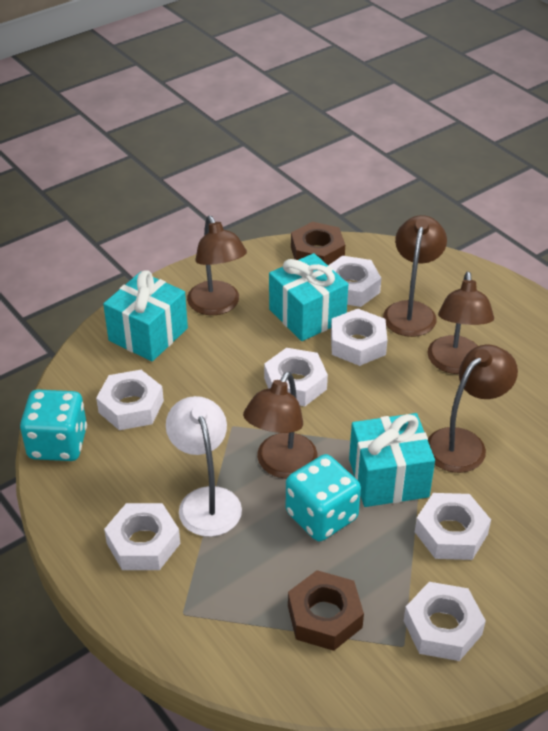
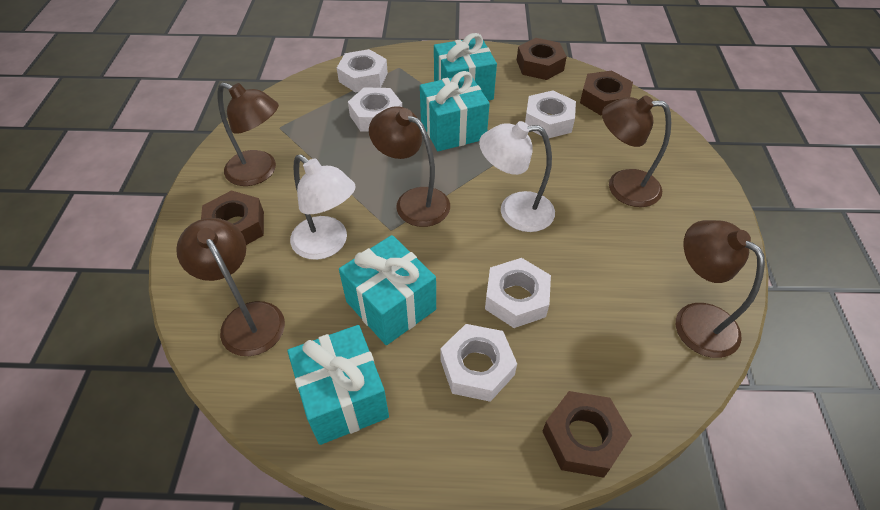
brown nut: [288,570,364,651] [291,222,345,265] = 2 -> [201,190,264,245] [517,38,567,80] [542,391,632,478] [580,71,633,116] = 4
turquoise dice: [20,389,87,461] [286,454,361,541] = 2 -> none = 0
turquoise gift: [103,270,188,361] [269,253,348,341] [349,413,435,507] = 3 -> [287,325,389,445] [339,235,436,345] [420,71,490,151] [434,33,497,100] = 4
white lamp: [166,396,242,537] = 1 -> [290,154,356,260] [479,121,555,232] = 2
white nut: [96,370,164,430] [104,503,180,570] [264,348,328,406] [328,256,381,307] [331,309,387,366] [404,582,486,661] [415,493,491,560] = 7 -> [337,49,388,93] [348,87,402,132] [440,324,517,402] [485,258,551,328] [525,90,576,138] = 5

